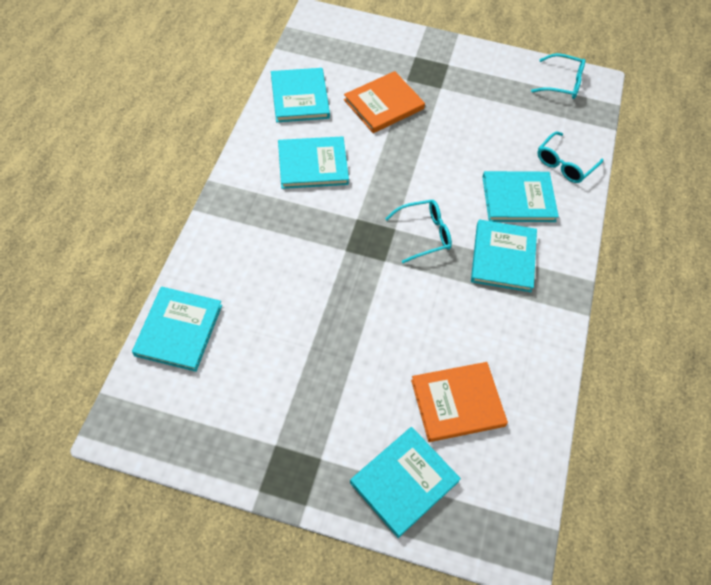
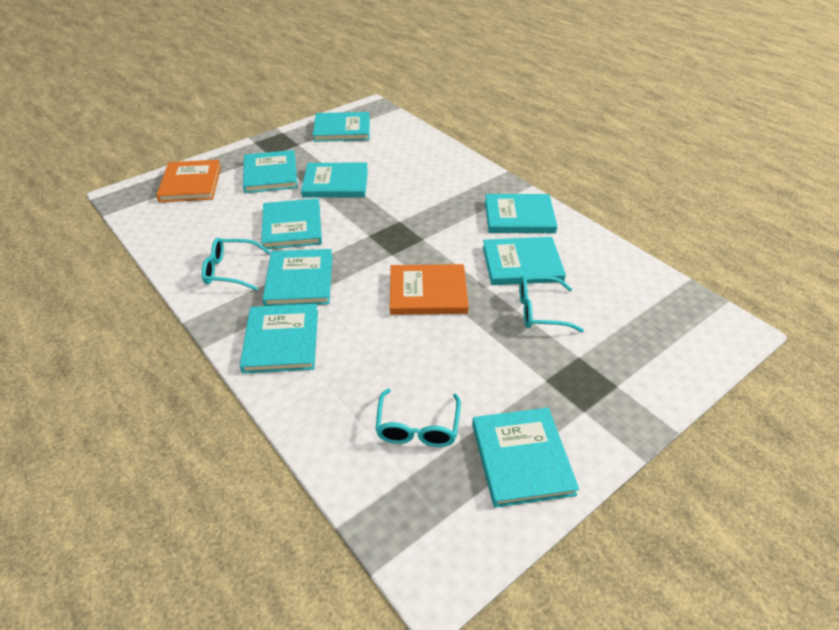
turquoise book: [132,286,222,372] [271,68,330,122] [278,137,349,189] [350,427,461,538] [471,219,537,292] [482,171,559,222] = 6 -> [240,304,318,374] [243,150,298,193] [261,198,322,249] [262,249,333,306] [301,163,368,198] [313,112,370,142] [472,408,579,508] [483,237,566,285] [485,194,558,233] = 9

